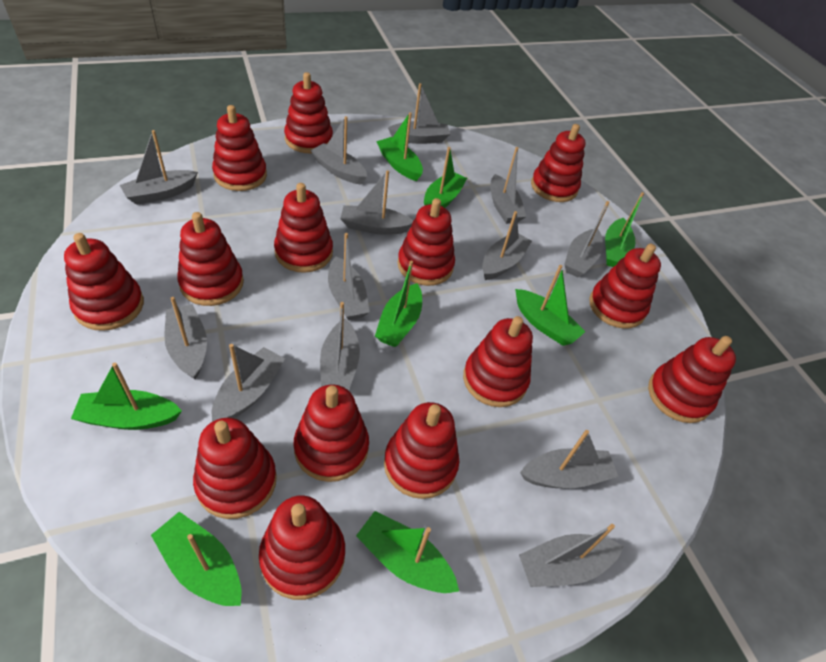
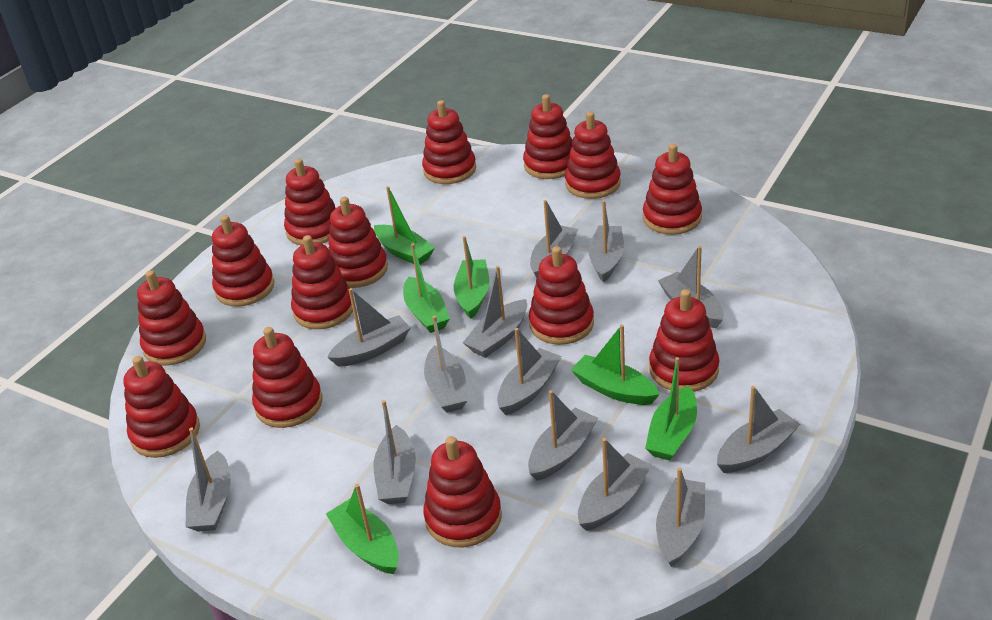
green boat: [71,363,182,430] [151,512,241,606] [356,511,459,593] [375,261,422,347] [376,112,423,181] [424,147,467,208] [515,265,585,346] [605,192,644,267] = 8 -> [326,484,399,574] [374,186,435,265] [403,244,450,333] [454,236,489,319] [571,324,660,405] [645,357,697,461] = 6

